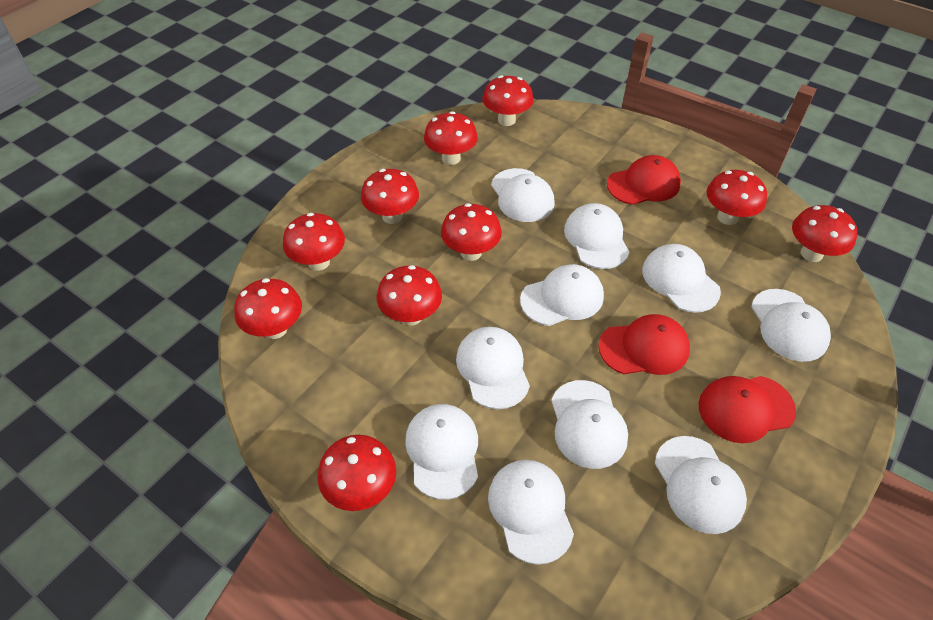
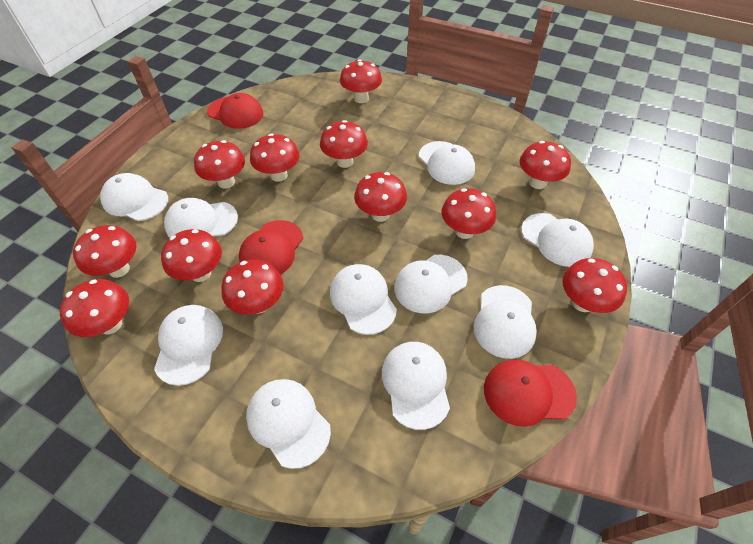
red mushroom: [234,278,302,339] [283,213,345,271] [318,435,396,511] [361,169,419,224] [377,265,442,325] [424,111,478,165] [441,203,502,261] [482,75,534,126] [707,170,767,225] [792,205,858,262] = 10 -> [59,279,129,337] [73,225,136,278] [161,229,222,282] [194,140,245,188] [221,259,284,315] [250,134,300,182] [320,120,368,168] [340,59,382,103] [354,172,407,222] [442,188,496,239] [519,141,571,189] [562,258,627,313] = 12

